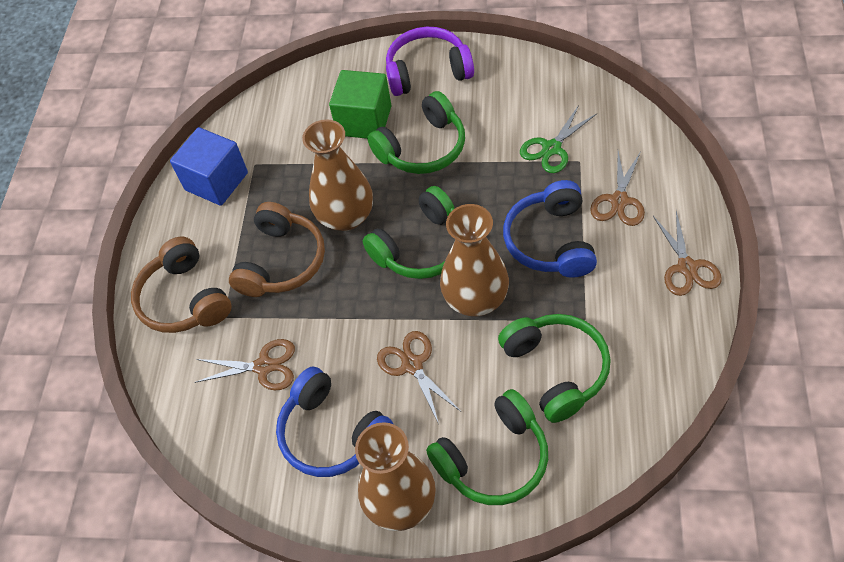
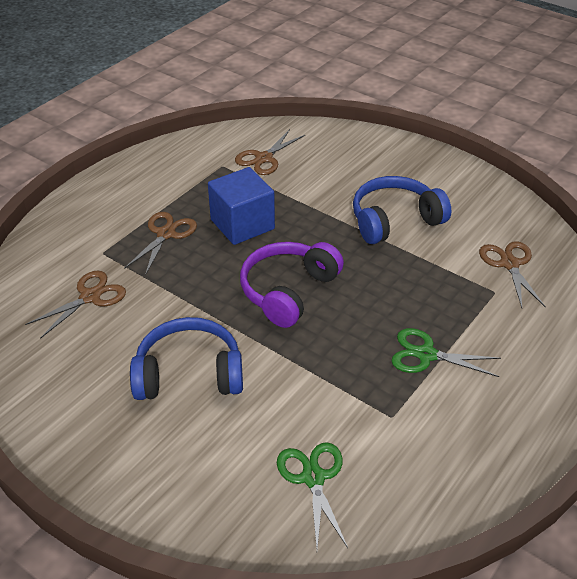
brown headphones: [131,236,231,333] [229,202,325,297] = 2 -> none = 0
brown vase: [302,120,373,231] [355,422,436,531] [440,204,509,316] = 3 -> none = 0
green cube: [329,70,391,139] = 1 -> none = 0
green headphones: [363,186,455,279] [367,91,465,174] [426,389,548,505] [498,314,611,423] = 4 -> none = 0
green scissors: [520,105,596,173] = 1 -> [277,442,348,548] [392,328,501,377] = 2

